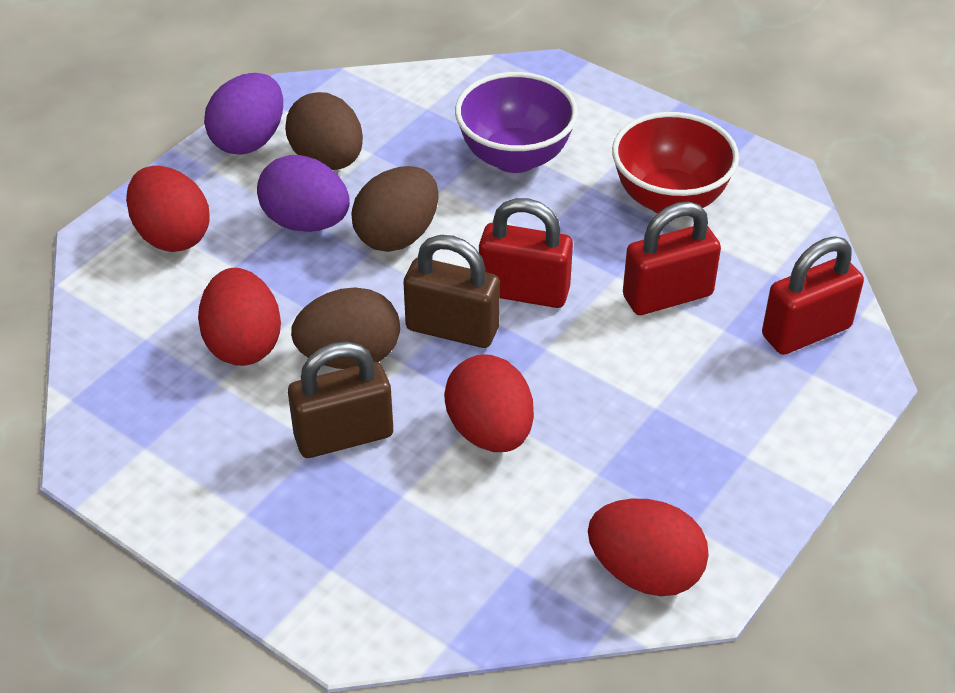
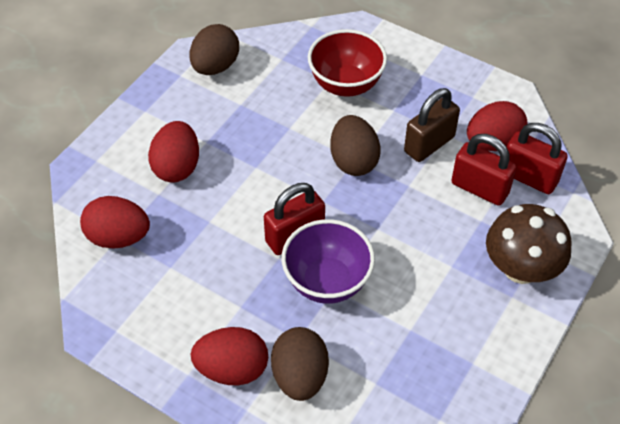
brown mushroom: none = 0 -> [486,204,572,284] = 1
brown padlock: [288,341,393,458] [404,235,500,348] = 2 -> [404,88,460,162] = 1
purple egg: [204,73,283,154] [257,155,350,232] = 2 -> none = 0

